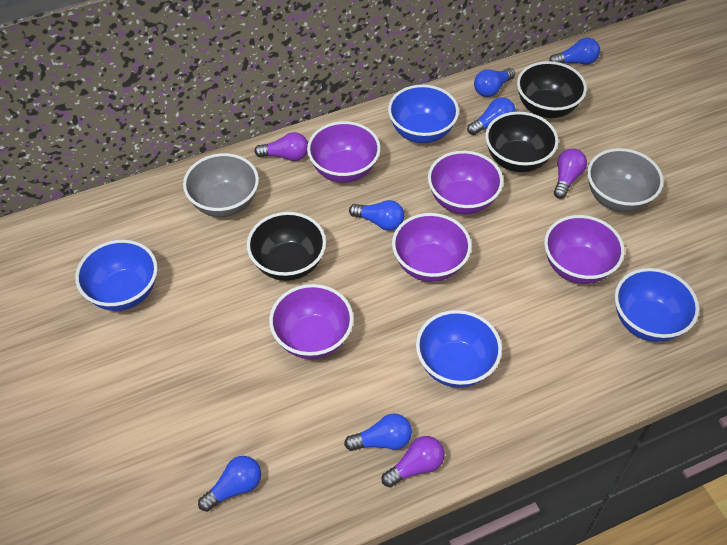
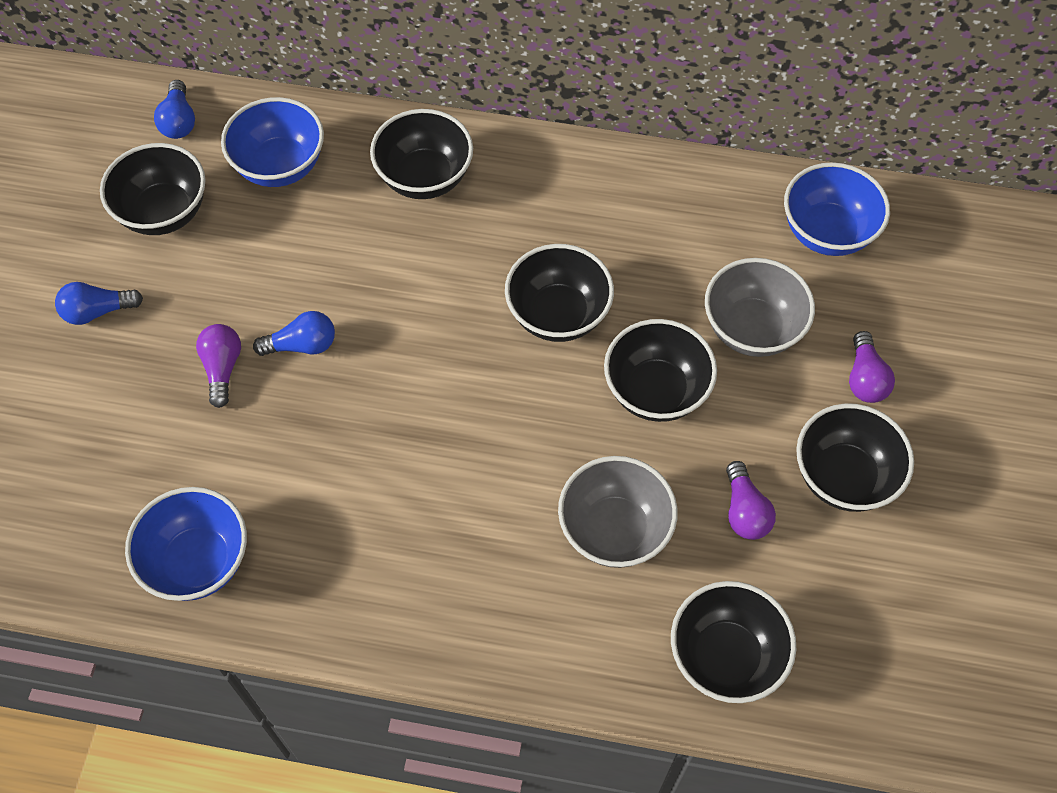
black bowl: [247,212,326,281] [485,112,558,172] [517,61,587,118] = 3 -> [100,143,206,235] [370,109,473,199] [505,244,614,342] [604,319,717,422] [671,581,796,703] [796,403,914,512] = 6
blue bowl: [75,240,158,311] [388,85,459,143] [416,310,502,388] [615,268,699,342] = 4 -> [125,487,247,601] [221,97,324,187] [784,162,890,256] = 3
blue light bulb: [198,456,261,512] [344,414,412,451] [349,200,404,231] [467,97,516,135] [474,68,515,97] [549,38,600,65] = 6 -> [55,282,143,325] [154,80,195,139] [253,311,335,356] = 3
purple bowl: [269,284,354,359] [307,121,381,183] [392,213,472,282] [428,151,503,214] [544,215,625,284] = 5 -> none = 0

